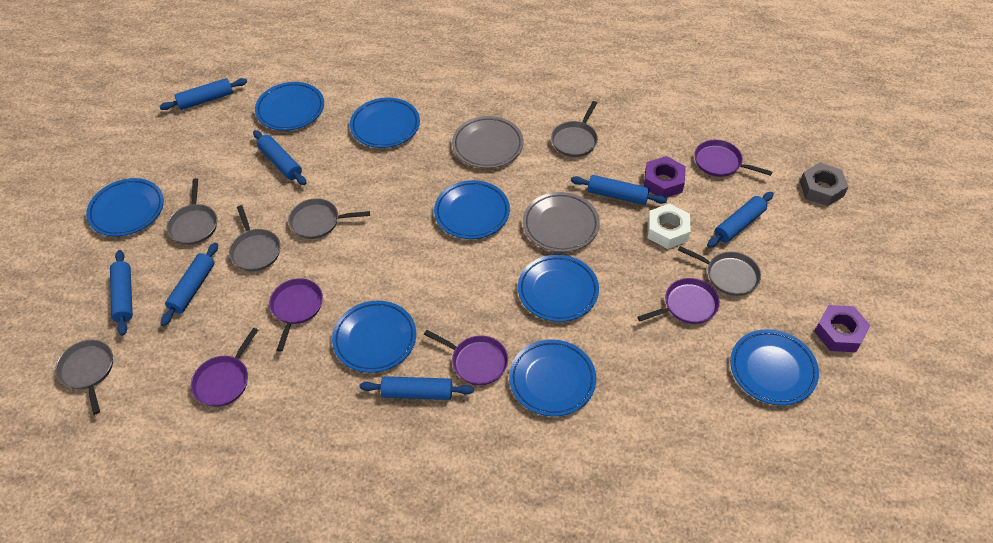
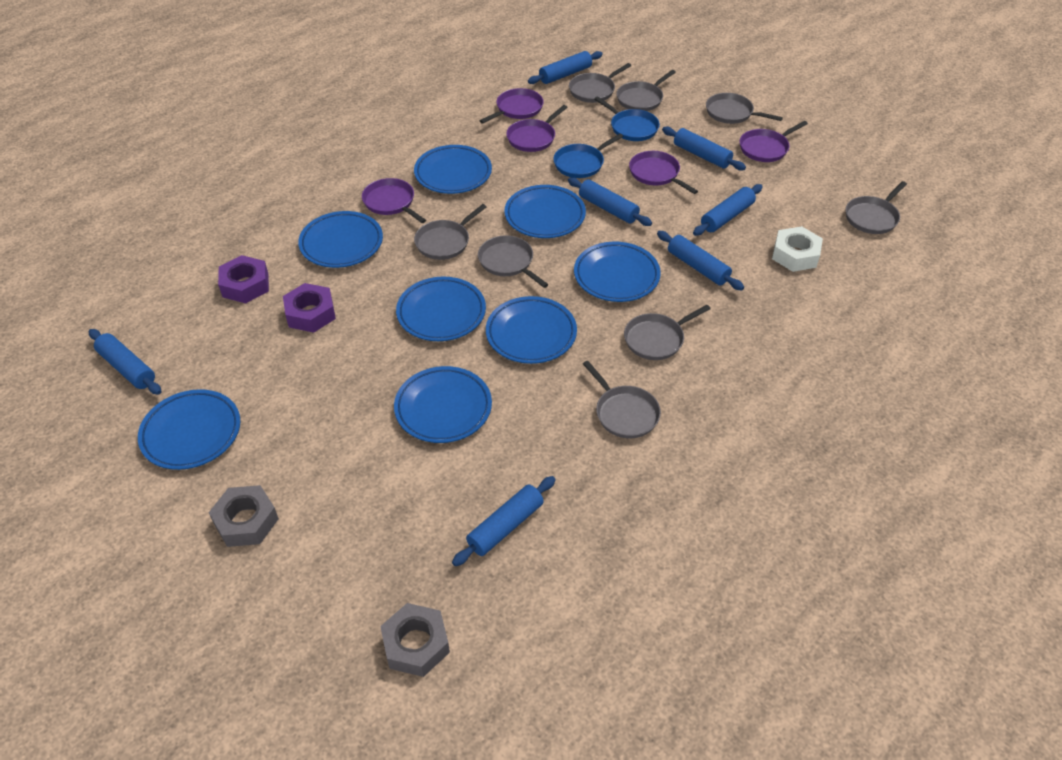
blue pan: none = 0 -> [553,134,623,178] [594,96,660,141] = 2
grey nut: [800,163,849,206] = 1 -> [209,485,279,547] [380,603,450,677] = 2
grey pan: [55,340,113,415] [167,178,217,245] [229,205,281,271] [288,198,370,239] [551,101,598,157] [678,246,761,296] = 6 -> [414,204,486,260] [478,235,549,288] [569,63,631,103] [583,361,661,438] [616,70,676,111] [624,305,711,360] [706,93,783,124] [845,181,907,234] = 8
grey plate: [452,116,523,168] [523,192,600,252] = 2 -> none = 0

